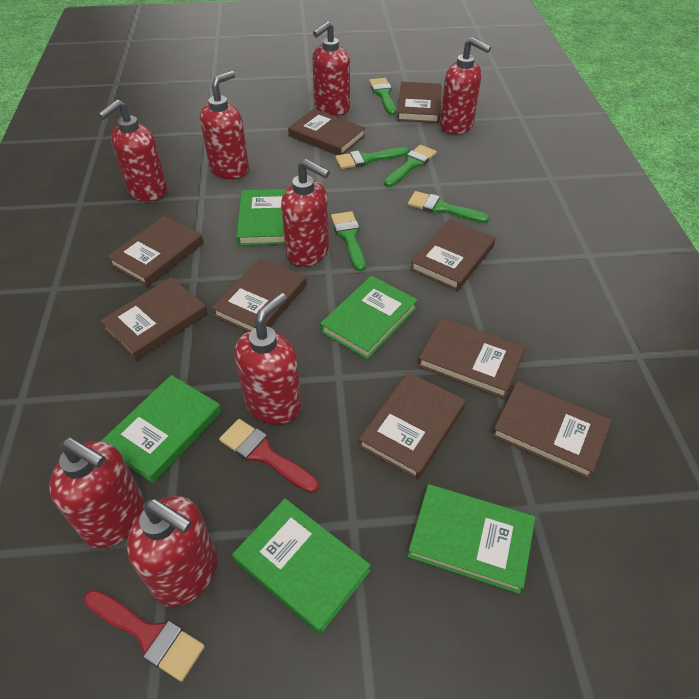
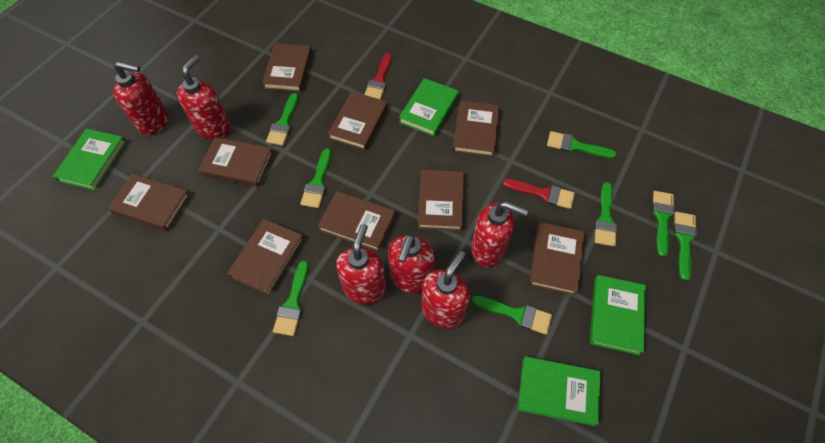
green book: [101,375,222,483] [232,498,371,635] [236,189,287,246] [320,276,418,359] [408,484,535,594] = 5 -> [53,129,126,190] [399,78,459,137] [518,356,600,426] [589,275,646,355] = 4
green brush: [331,211,365,271] [335,147,409,169] [369,78,396,115] [384,145,437,187] [407,191,490,223] = 5 -> [266,93,299,146] [273,260,309,336] [300,148,331,208] [472,295,552,335] [547,131,616,158] [595,182,617,247] [652,191,675,257] [674,212,697,281] = 8
red soap dispenser: [49,438,144,548] [98,100,167,201] [127,496,217,607] [200,71,249,179] [235,293,302,424] [281,159,330,267] [312,21,350,116] [440,37,491,135] = 8 -> [114,62,168,136] [177,55,231,139] [336,224,386,304] [388,234,435,293] [422,251,470,329] [471,201,528,267] = 6

